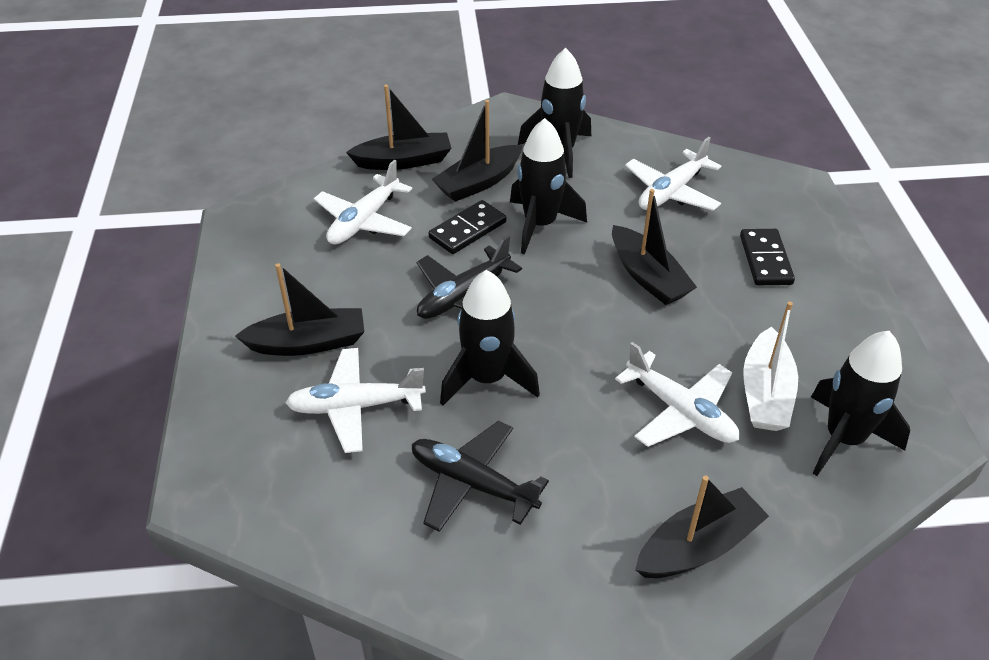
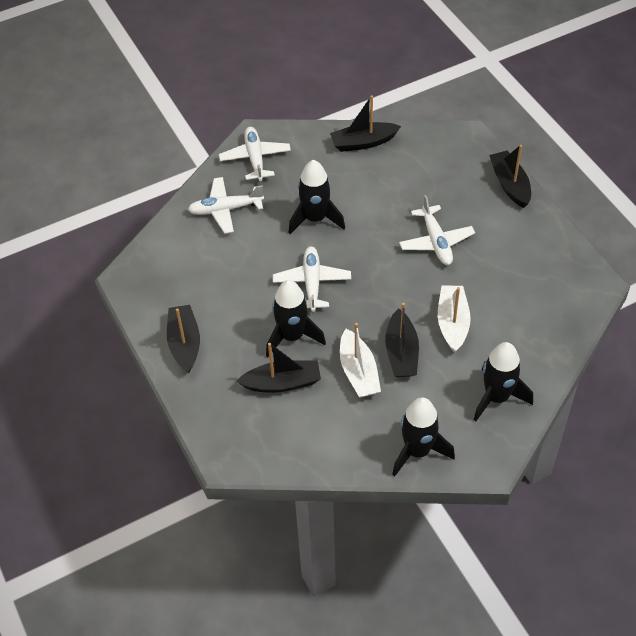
black domino: [429,200,506,254] [740,229,795,285] = 2 -> none = 0
black plane: [412,421,549,532] [417,235,522,319] = 2 -> none = 0
white boat: [743,302,798,431] = 1 -> [340,323,381,398] [438,286,471,353] = 2

